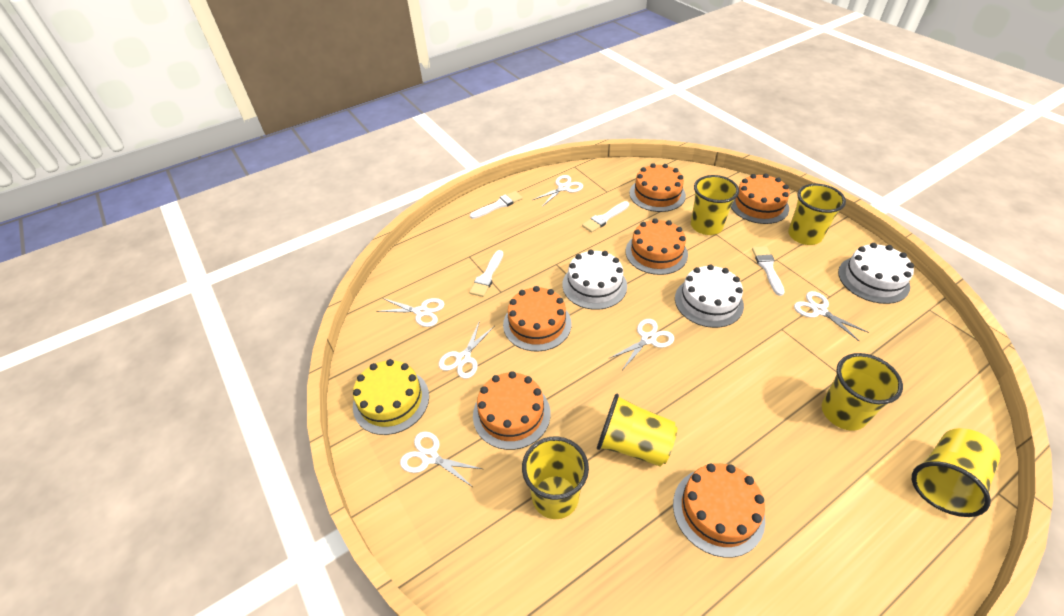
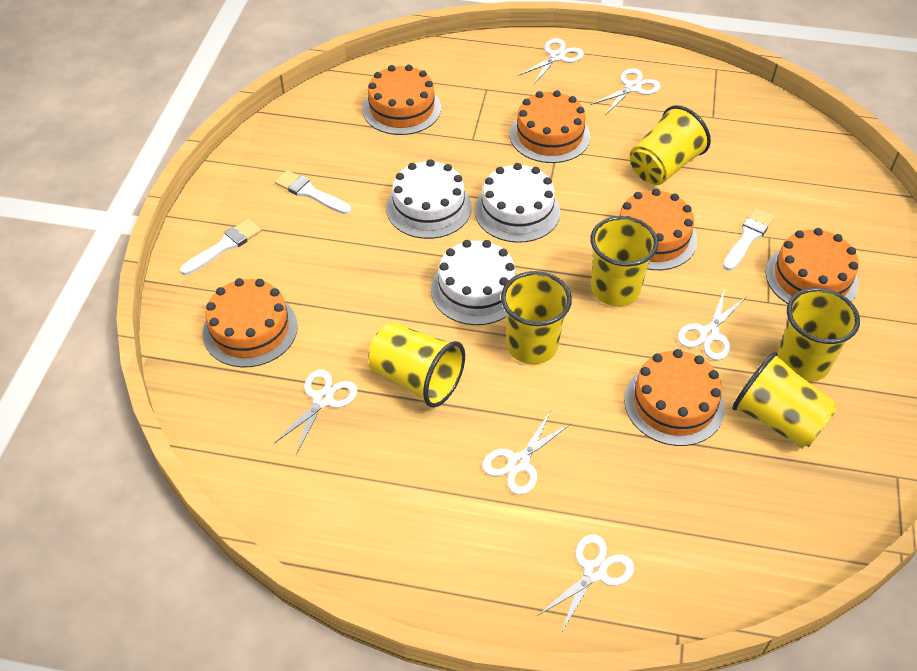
white brush: [469,250,503,297] [470,191,523,219] [582,201,629,233] [752,246,784,296] = 4 -> [180,219,262,275] [275,170,351,214] [723,208,774,271] = 3
yellow cake: [353,359,429,435] = 1 -> none = 0

